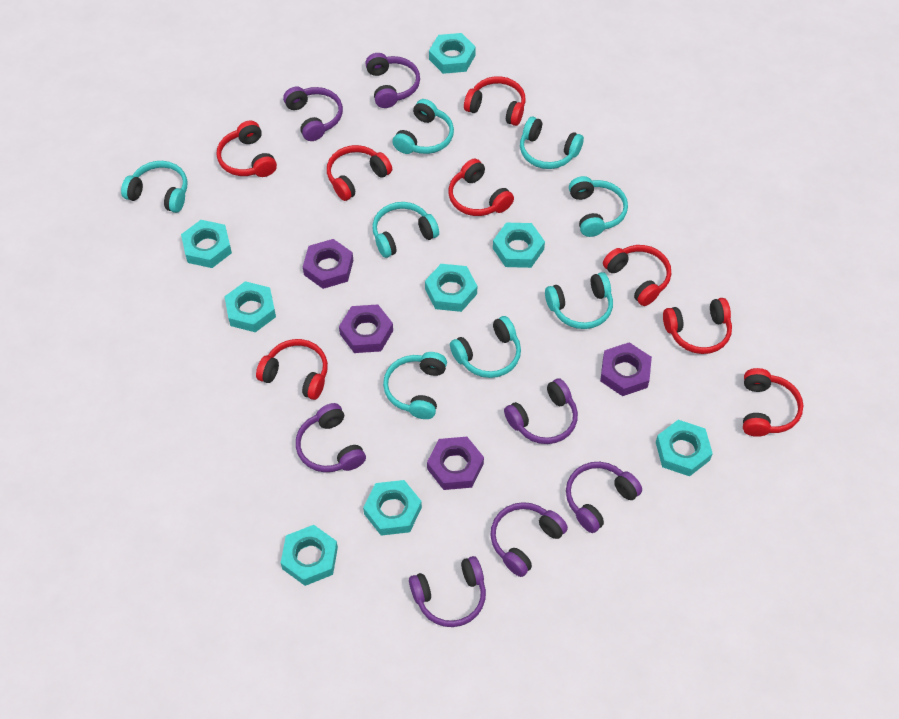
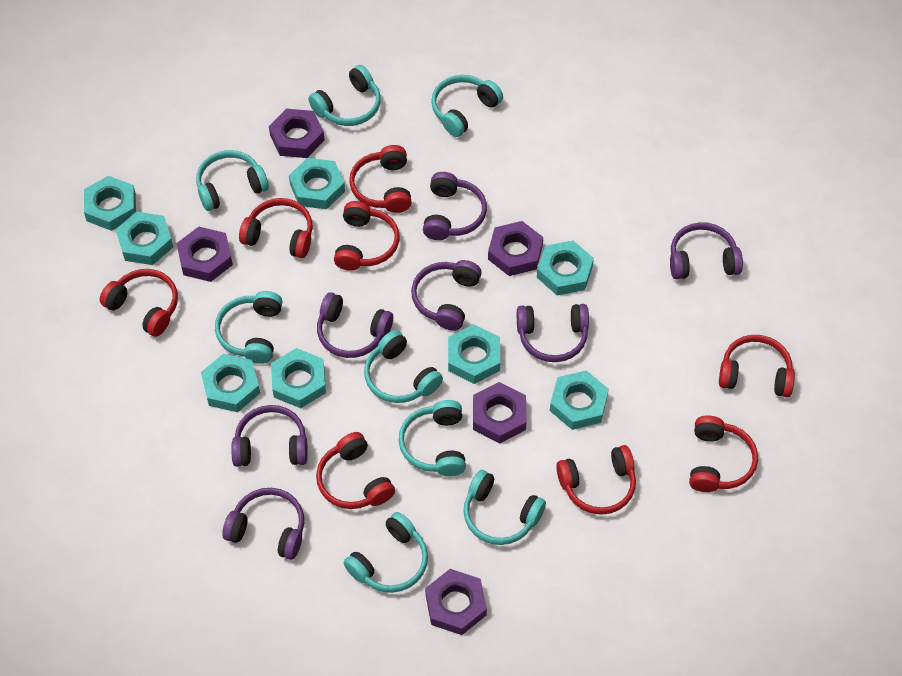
purple nut: [303,239,353,289] [339,304,393,353] [427,437,484,490] [600,342,652,396] = 4 -> [177,227,233,282] [269,109,325,158] [425,569,487,635] [473,382,526,444] [488,221,543,276] = 5

